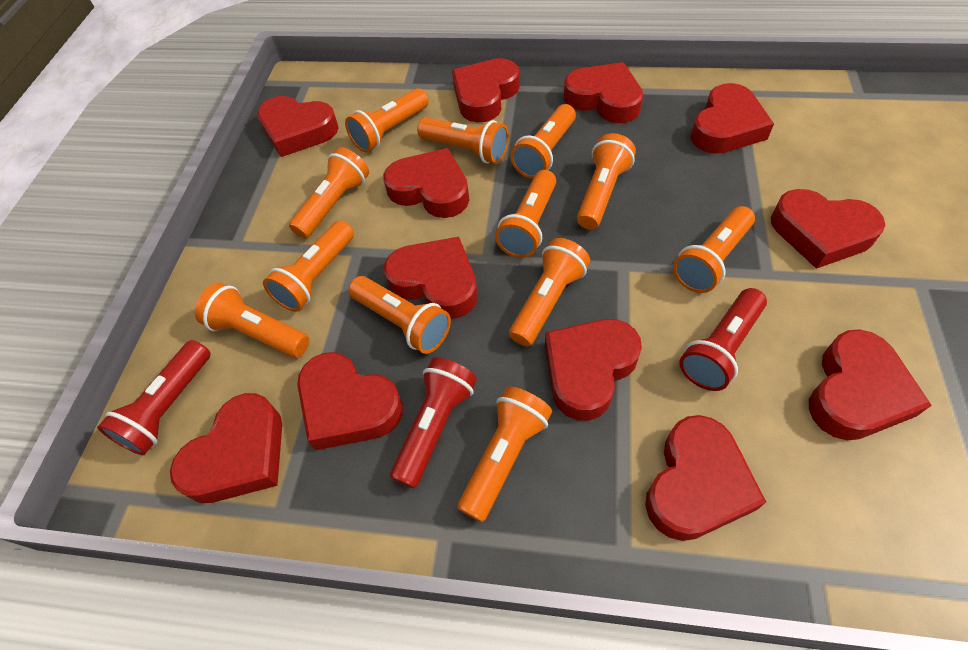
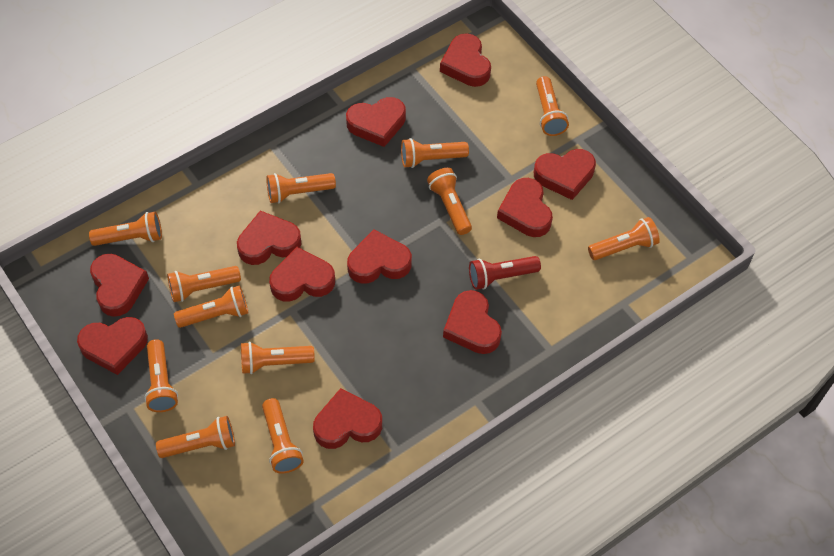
red flashlight: [97,340,211,455] [390,357,477,488] [679,288,767,391] = 3 -> [469,256,541,290] = 1
red heart: [170,393,282,503] [257,96,338,157] [297,352,403,450] [383,148,469,218] [384,237,478,319] [452,58,520,123] [545,319,642,421] [564,62,643,123] [645,415,766,541] [690,83,774,154] [771,189,885,269] [809,329,932,440] = 12 -> [77,317,148,375] [90,254,149,317] [237,211,301,265] [269,247,335,302] [313,388,382,449] [346,97,406,147] [347,230,412,284] [440,33,491,87] [443,290,502,354] [497,178,553,237] [534,149,596,200] = 11

